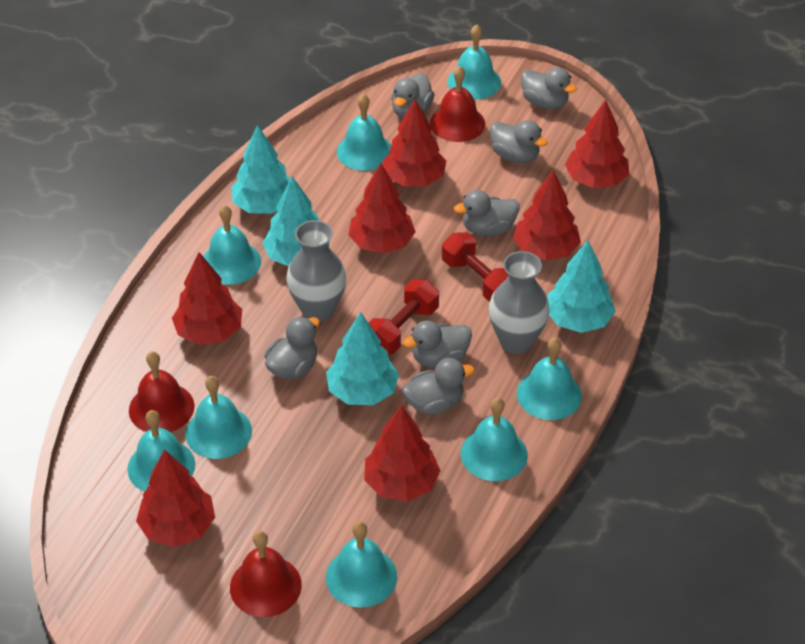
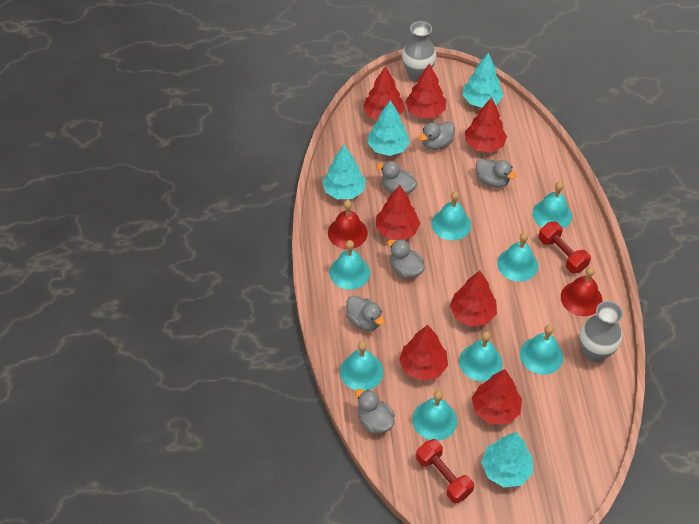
grey duck: [265,317,320,380] [391,73,435,118] [402,358,475,415] [403,321,472,368] [454,190,520,236] [490,120,548,163] [521,67,577,109] = 7 -> [346,295,385,331] [355,389,395,433] [377,161,417,194] [387,239,425,278] [419,121,455,150] [476,158,516,188] = 6
red bell: [129,351,195,432] [230,531,302,617] [430,66,485,142] = 3 -> [328,200,368,249] [561,267,603,316] = 2

